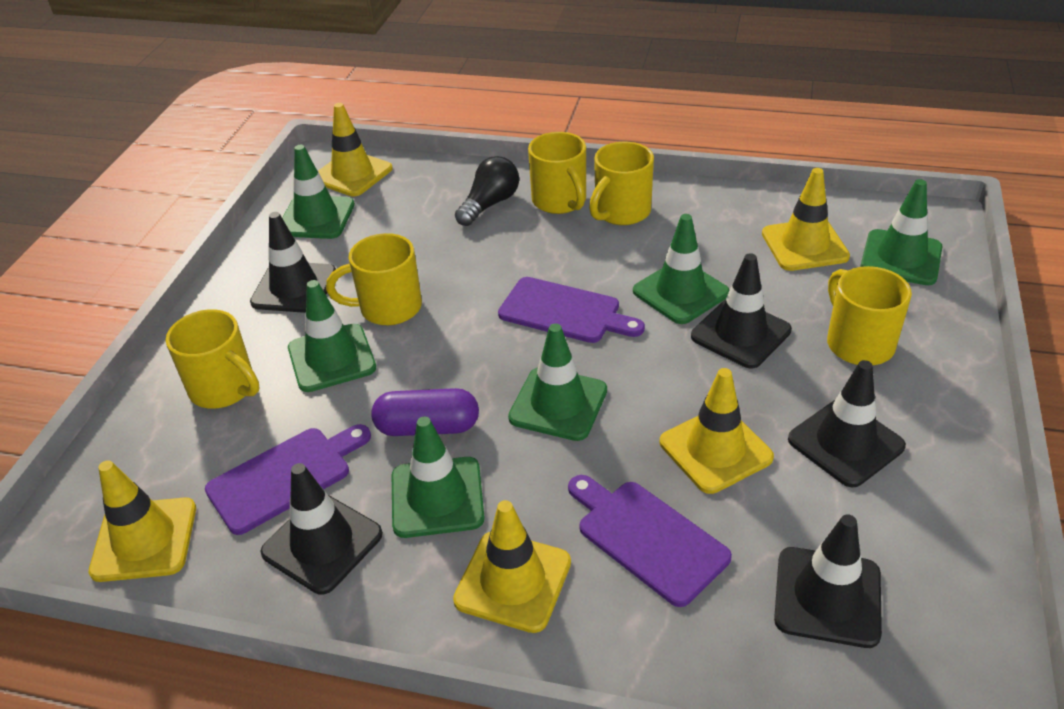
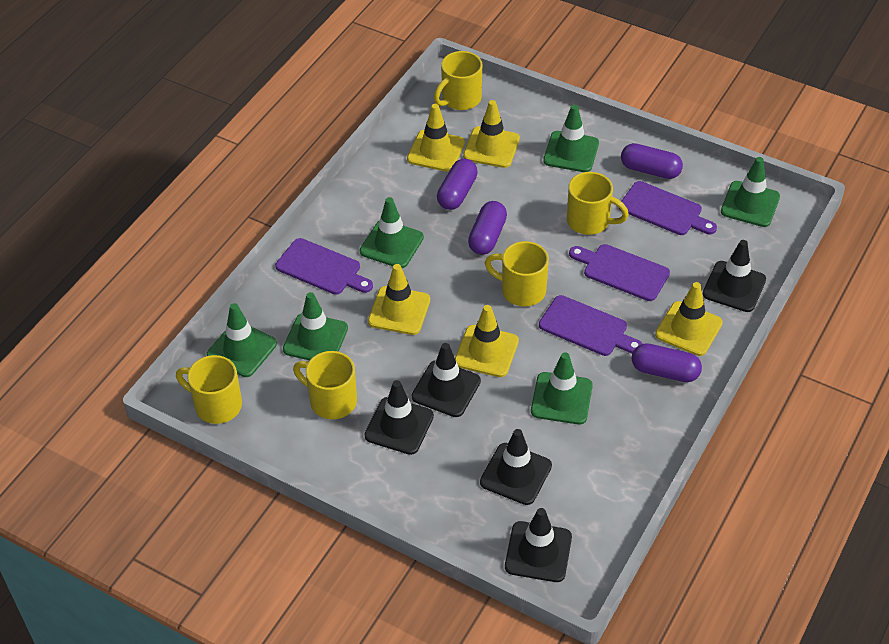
black light bulb: [455,156,519,226] = 1 -> none = 0
purple capsule: [371,388,479,436] = 1 -> [437,159,478,210] [468,201,507,255] [621,143,683,179] [632,343,702,382] = 4
purple cutting board: [205,424,371,535] [498,277,645,343] [568,475,732,607] = 3 -> [275,238,373,295] [539,295,643,356] [569,244,670,301] [619,181,717,235] = 4

